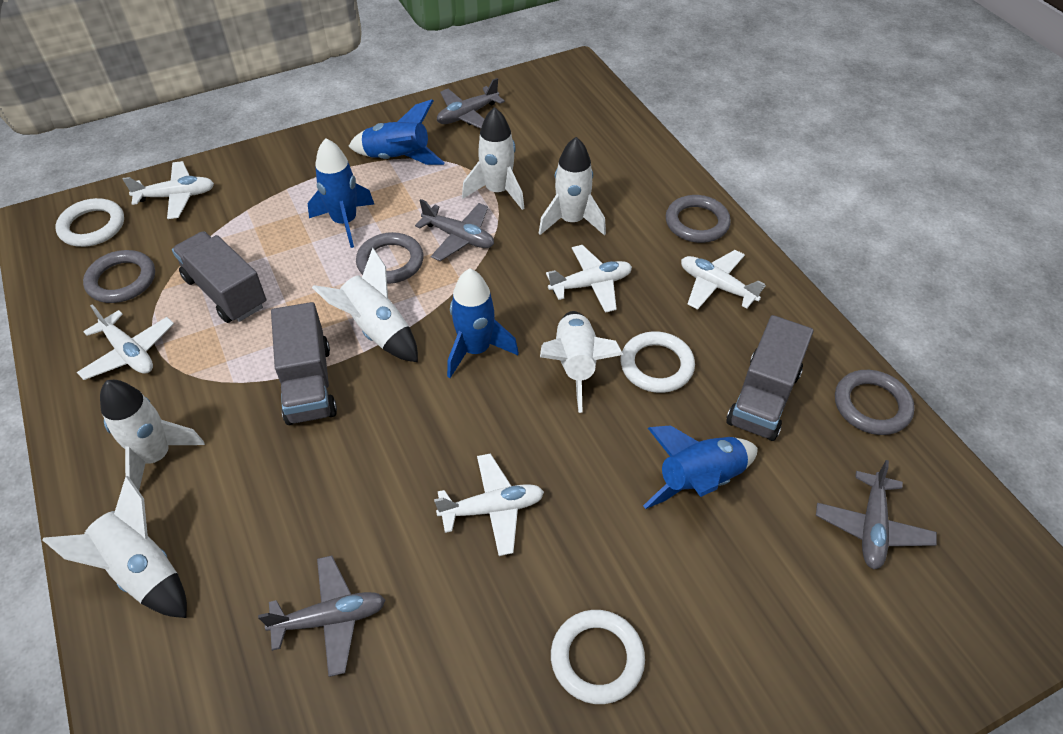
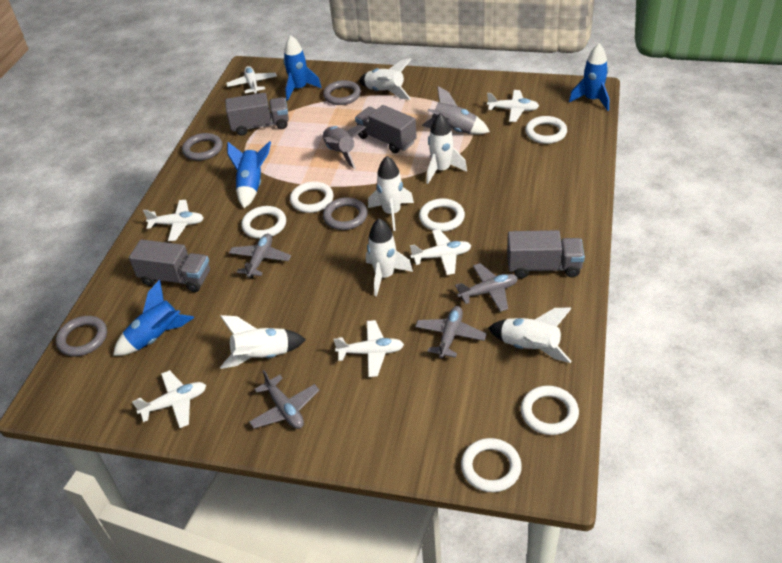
grey rocket: none = 0 -> [323,125,366,169] [422,86,490,135] = 2
grey truck: [172,231,266,323] [271,302,337,425] [726,315,814,441] = 3 -> [129,239,210,292] [225,93,289,136] [355,105,417,153] [507,230,585,278] = 4
white plane: [77,305,174,380] [123,161,214,219] [434,453,544,556] [546,245,632,313] [681,250,766,310] = 5 -> [132,370,206,428] [143,200,204,241] [226,66,277,94] [333,320,404,377] [410,229,471,275] [487,90,539,122] = 6
white ring: [55,198,124,247] [551,610,645,704] [620,331,695,393] = 3 -> [241,206,286,239] [290,181,333,213] [419,198,465,232] [461,438,522,492] [521,386,579,435] [525,116,567,144] = 6

